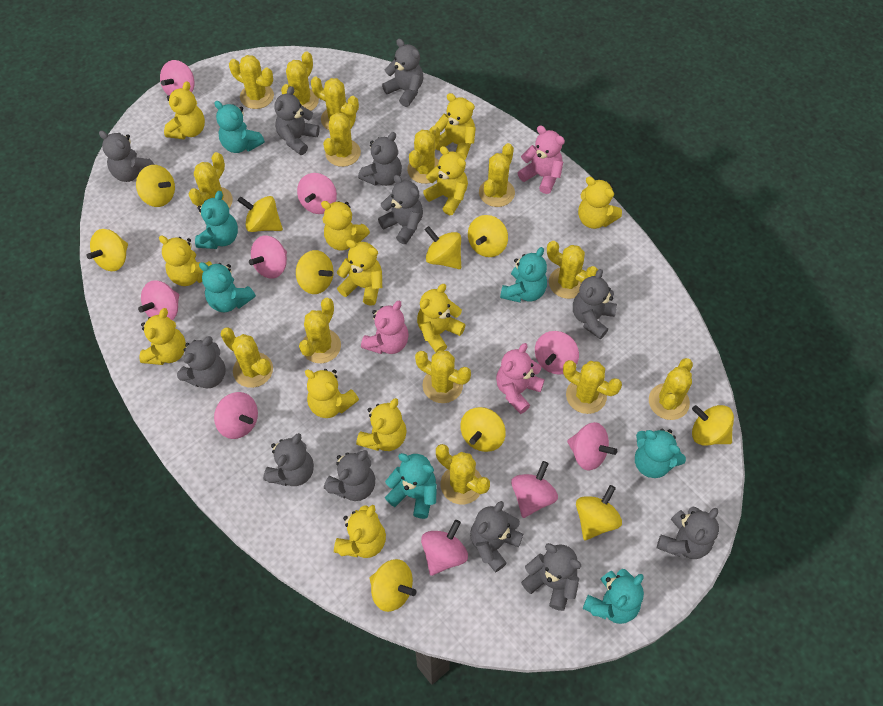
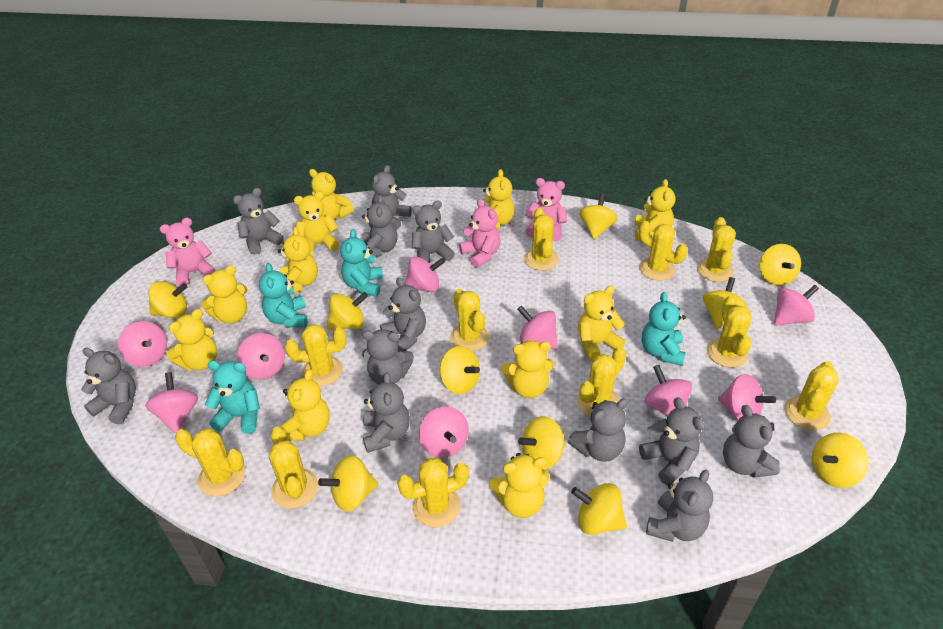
turquoise teddy bear: [195,191,238,249] [199,262,256,312] [214,101,265,153] [385,453,437,519] [500,247,547,303] [583,569,644,624] [635,429,686,478] = 7 -> [205,360,260,434] [259,263,308,327] [340,229,383,297] [642,292,686,366] = 4
yellow cactus: [189,152,233,208] [221,328,273,388] [229,55,274,109] [281,51,319,111] [299,298,341,363] [311,77,359,130] [323,104,361,167] [407,126,440,184] [415,350,471,403] [436,444,490,504] [479,143,515,207] [547,241,598,299] [563,360,622,414] [649,358,693,420] = 14 -> [175,429,245,496] [269,427,319,509] [285,324,346,386] [397,458,469,527] [450,289,489,351] [524,208,559,271] [577,347,626,417] [639,221,688,280] [697,217,736,282] [707,295,752,368] [784,361,839,431] = 11
yellow teddy bear: [139,308,186,365] [159,236,212,286] [164,81,205,139] [305,369,359,418] [321,201,370,250] [334,505,386,558] [337,240,382,306] [356,398,407,451] [417,284,465,353] [423,146,468,215] [434,93,476,160] [578,177,622,229] = 12 -> [167,309,217,370] [201,266,247,323] [278,227,318,293] [280,369,330,440] [294,192,339,256] [309,169,354,220] [483,169,514,229] [489,453,549,518] [501,341,554,398] [578,286,625,361] [634,179,675,241] = 11

